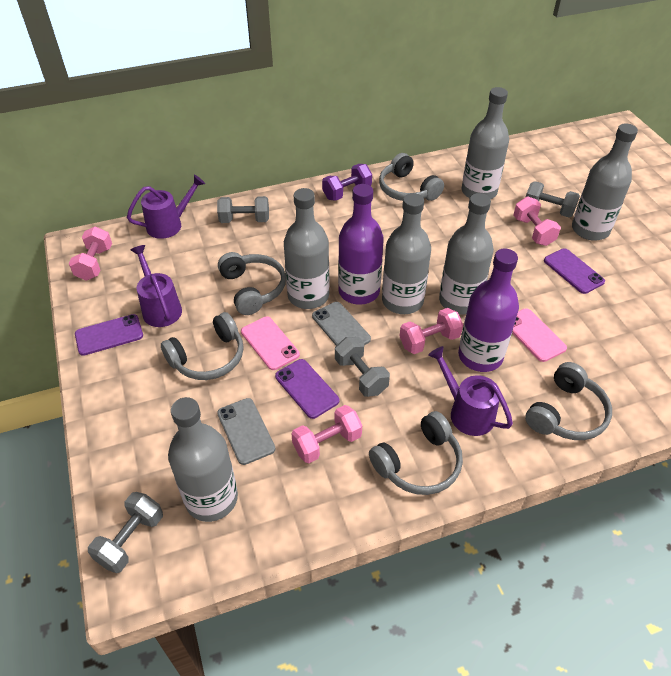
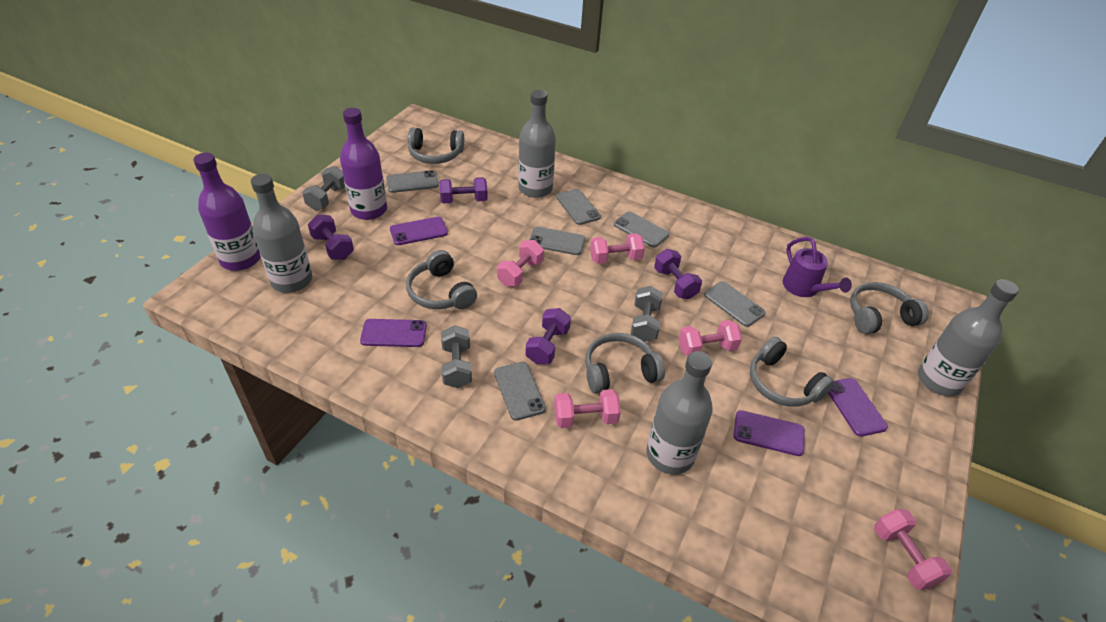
grey bottle: [168,397,238,522] [284,188,329,309] [382,193,431,314] [439,193,494,314] [462,87,509,199] [572,123,638,241] = 6 -> [251,174,312,293] [518,90,556,198] [646,351,713,475] [918,279,1019,397] = 4
grey dumbbell: [88,492,163,573] [217,196,269,223] [335,337,390,397] [526,181,580,217] = 4 -> [302,166,345,211] [441,325,472,388] [631,286,663,342] = 3
grey phone: [217,398,275,465] [312,302,371,345] = 2 -> [386,170,439,193] [494,362,546,421] [529,227,585,255] [556,189,601,225] [614,211,669,247] [704,281,766,327] = 6
pink dumbbell: [69,227,112,280] [292,405,362,463] [399,308,463,354] [514,197,561,246] = 4 -> [497,240,544,287] [554,389,621,428] [590,233,645,264] [679,320,742,356] [874,509,952,590] = 5
pink phone: [241,316,300,370] [512,308,567,362] = 2 -> none = 0
purple dumbbell: [322,164,372,201] = 1 -> [308,214,354,260] [439,177,488,203] [525,308,571,364] [654,249,702,299] = 4
purple phone: [75,314,143,356] [275,359,339,419] [544,248,605,294] = 3 -> [360,319,427,347] [390,217,448,245] [734,410,805,456] [828,378,888,437] = 4
purple watering can: [127,175,205,239] [131,245,182,327] [428,346,513,436] = 3 -> [783,237,852,297] = 1

